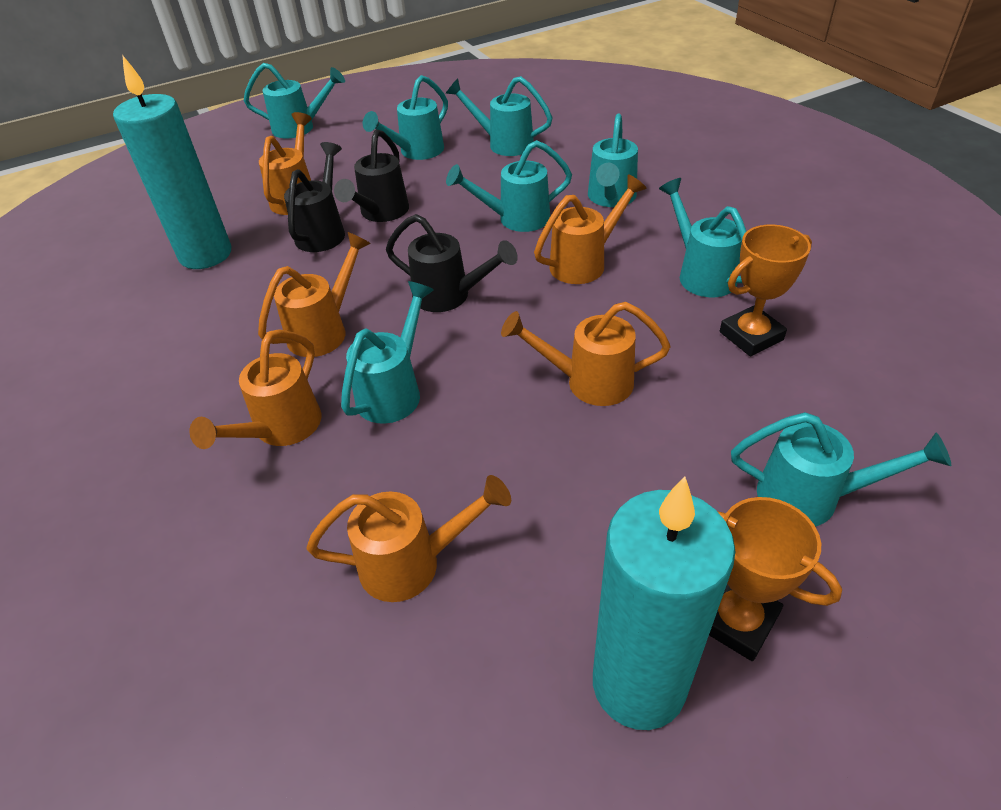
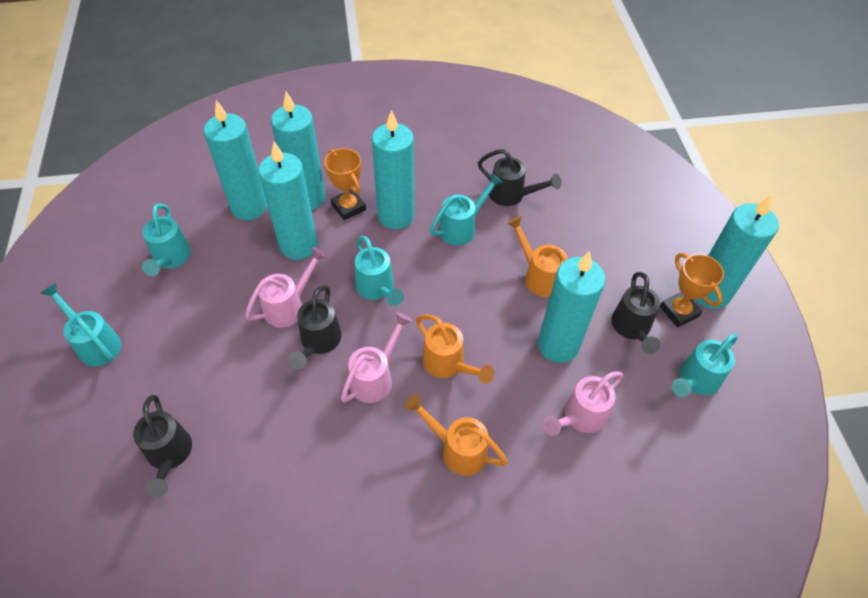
black watering can: [284,142,345,252] [334,130,409,222] [386,214,518,312] = 3 -> [133,395,192,498] [289,285,341,369] [478,149,561,206] [611,272,660,354] = 4
orange watering can: [189,329,321,449] [258,232,371,357] [259,112,312,215] [307,475,511,602] [501,302,671,406] [534,174,647,284] = 6 -> [405,394,508,476] [416,315,494,384] [507,216,568,297] = 3
pink watering can: none = 0 -> [245,247,327,327] [341,312,412,403] [543,371,623,436] = 3
turquoise candle: [113,56,231,269] [593,476,736,730] = 2 -> [204,100,267,220] [259,142,318,260] [271,91,325,210] [372,110,415,229] [538,251,605,363] [695,195,779,309] = 6
turquoise watering can: [244,63,345,138] [341,281,434,424] [363,75,448,160] [446,76,553,156] [446,140,572,232] [588,114,638,207] [659,178,747,297] [731,412,951,526] = 8 -> [40,283,121,367] [142,204,191,276] [355,236,404,306] [430,173,503,245] [672,334,738,397] = 5

